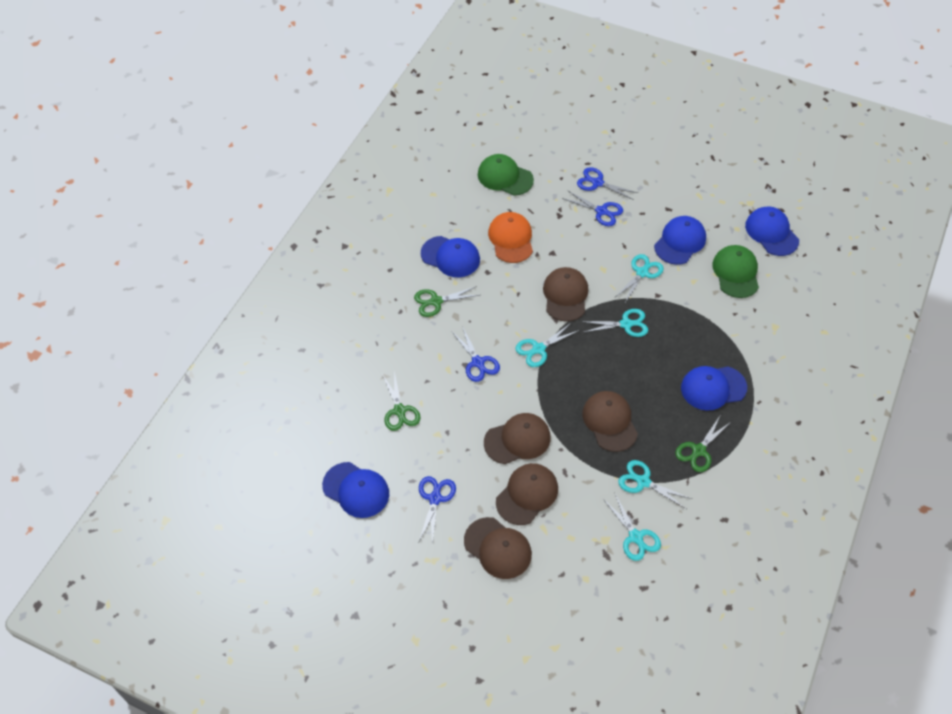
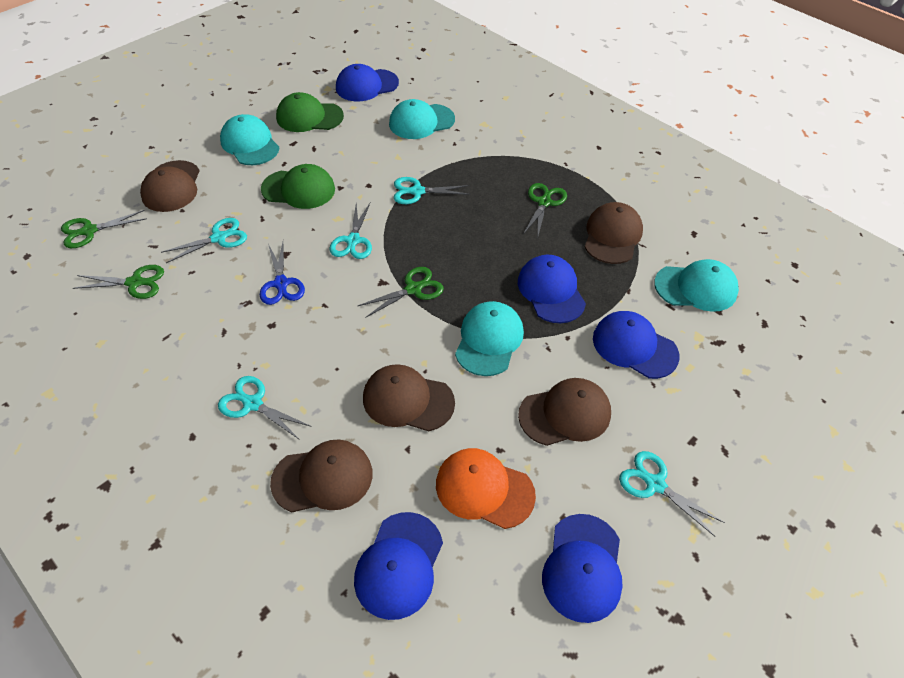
blue scissors: [419,476,456,545] [451,326,500,382] [562,190,623,226] [577,167,638,200] = 4 -> [260,242,305,305] = 1
green scissors: [382,371,420,431] [414,286,479,317] [675,416,732,472] = 3 -> [61,210,147,248] [73,265,164,299] [358,267,444,318] [523,183,567,236] = 4
turquoise cap: none = 0 -> [220,114,279,165] [389,99,455,139] [455,301,524,376] [654,259,739,312] = 4

